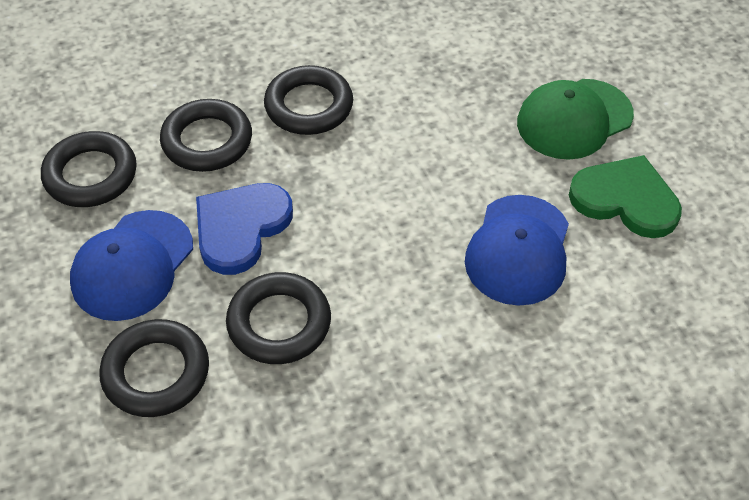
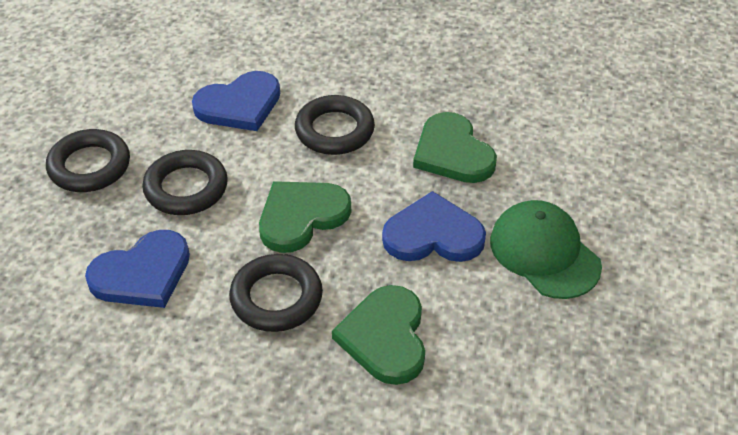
black ring: [41,131,137,207] [99,319,209,417] [160,99,252,172] [226,272,331,364] [264,65,353,135] = 5 -> [46,129,130,192] [142,150,228,215] [229,254,323,332] [295,95,375,155] = 4
blue cap: [70,210,193,321] [465,195,569,306] = 2 -> none = 0
blue heart: [196,183,293,275] = 1 -> [85,230,190,308] [192,71,280,131] [382,191,486,262] = 3
green heart: [569,155,682,238] = 1 -> [259,181,351,253] [332,285,425,385] [413,112,497,183] = 3

